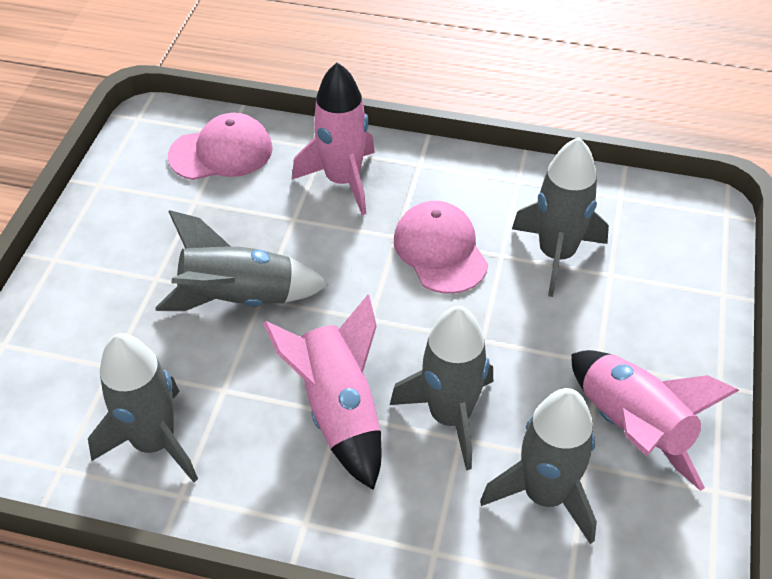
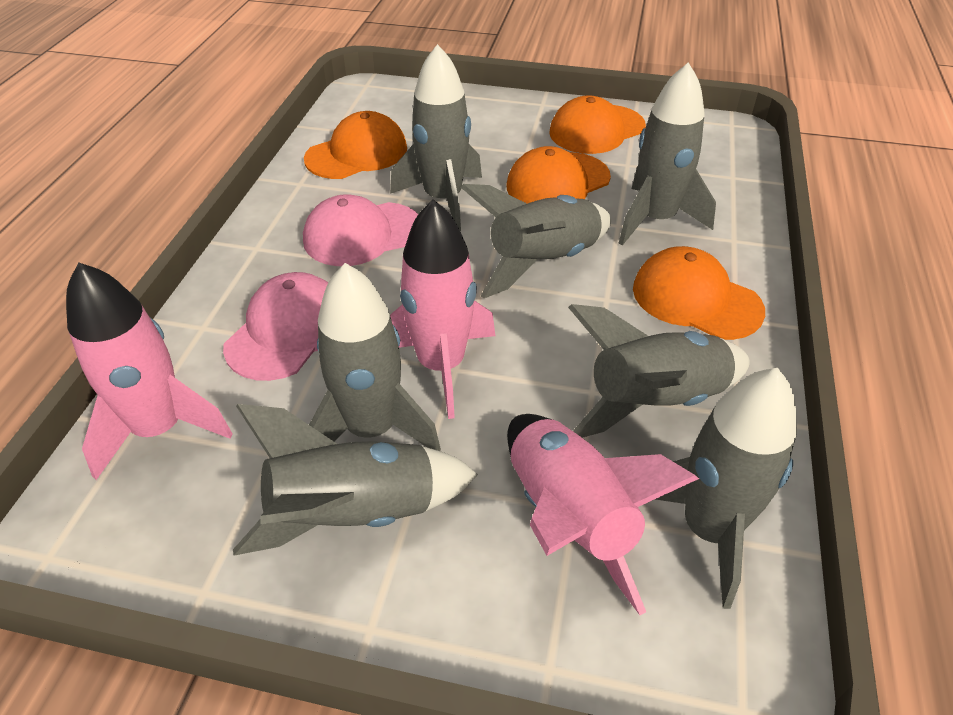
grey rocket: [88,333,198,482] [155,210,329,311] [390,306,493,470] [480,388,597,544] [512,137,609,297] = 5 -> [233,404,478,556] [309,263,441,451] [390,44,482,231] [461,184,611,298] [568,304,750,438] [619,62,716,246] [655,368,797,609] = 7
orange cap: none = 0 -> [304,111,407,179] [507,146,611,204] [550,95,646,154] [633,246,765,340] = 4

